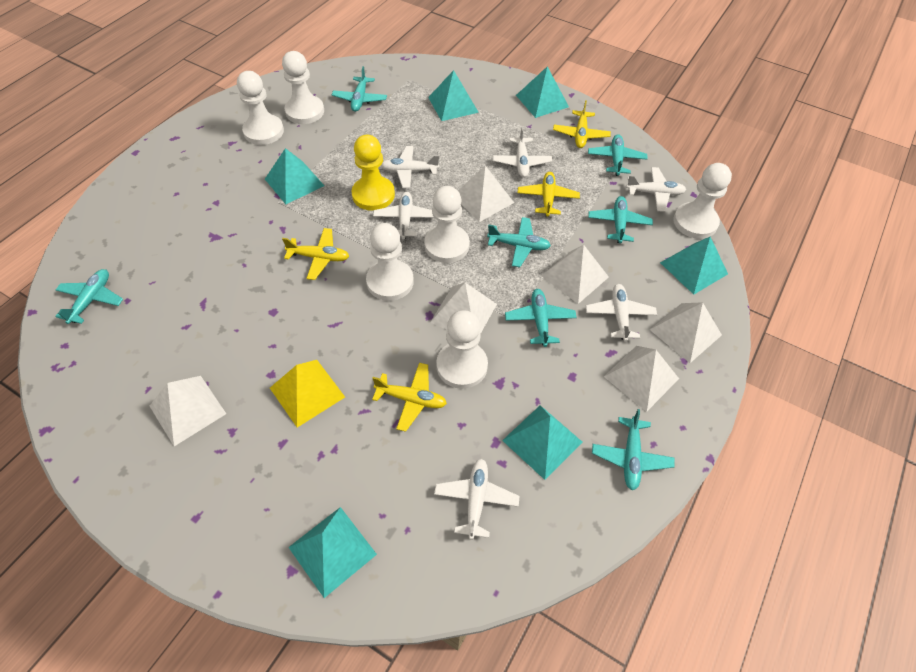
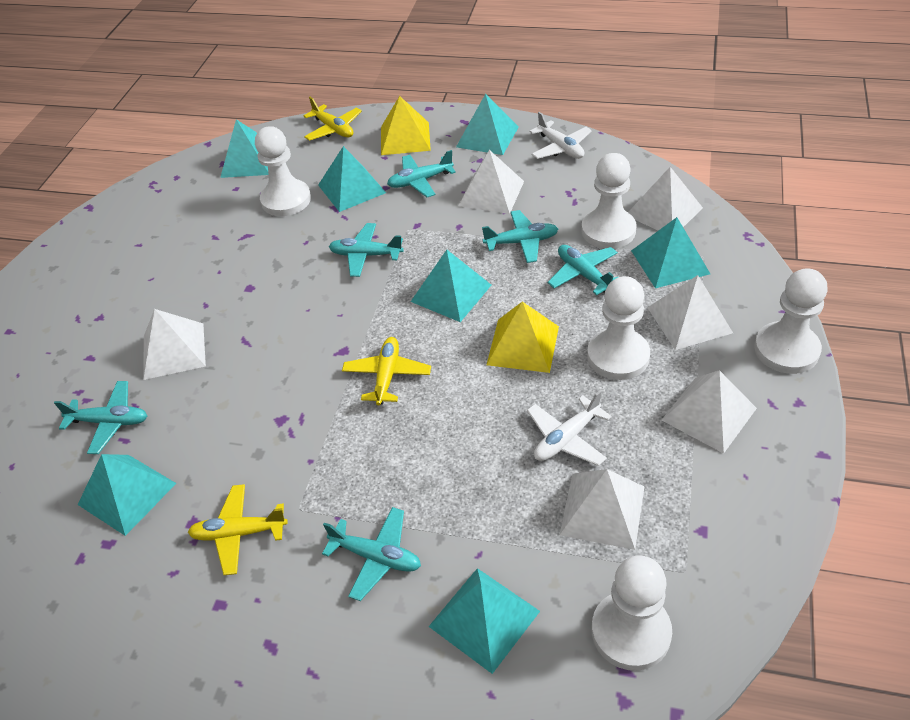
turquoise plane: [55,269,123,324] [332,66,387,112] [487,217,551,267] [505,289,577,347] [588,134,648,176] [588,196,653,243] [592,409,675,491] = 7 -> [54,381,147,454] [322,507,421,601] [329,223,404,277] [387,150,456,197] [482,210,558,263] [548,245,618,295] = 6
turquoise pyramid: [265,148,324,204] [288,507,377,598] [428,70,479,121] [502,405,582,480] [516,66,569,118] [660,237,728,295] = 6 -> [78,454,176,536] [220,119,269,178] [318,146,386,212] [411,250,491,322] [428,568,540,674] [456,94,519,155] [631,217,710,288] = 7
white pawn: [237,71,284,145] [282,51,324,124] [366,223,414,301] [424,186,470,263] [436,310,488,389] [673,163,732,239] = 6 -> [255,126,311,216] [581,153,636,249] [587,276,650,380] [592,555,672,671] [754,268,827,374] = 5
white plane: [373,192,434,239] [381,146,439,188] [434,459,520,540] [493,126,552,178] [586,284,657,341] [626,167,686,212] = 6 -> [527,391,612,466] [530,112,592,159] = 2
yellow pawn: [352,135,395,211] = 1 -> none = 0
yellow plane: [282,228,349,280] [372,363,447,432] [518,172,580,217] [553,100,611,148] = 4 -> [188,484,288,575] [303,97,362,141] [342,337,431,405] = 3
yellow pyramid: [270,360,345,428] = 1 -> [381,96,431,155] [486,302,559,373] = 2

